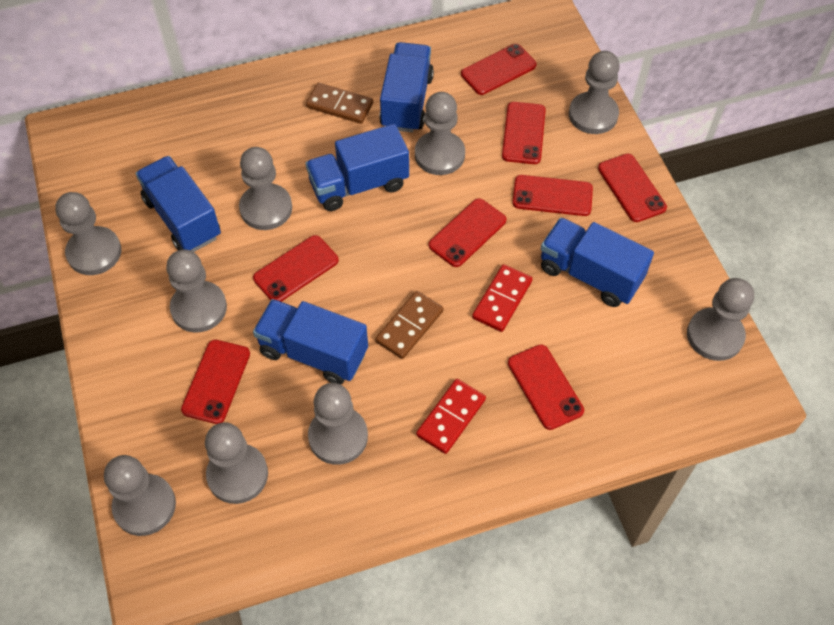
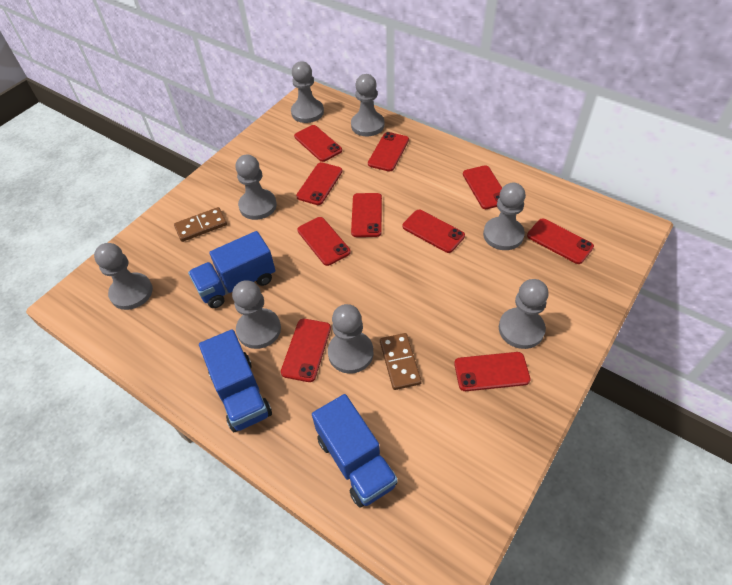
blue truck: [136,156,221,252] [253,299,368,385] [305,124,409,211] [379,42,434,132] [541,218,654,307] = 5 -> [188,231,275,308] [199,329,272,432] [312,394,398,508] = 3
grey pawn: [55,192,121,275] [104,455,176,536] [166,250,227,333] [205,422,268,504] [239,147,292,230] [308,383,368,465] [415,92,465,175] [569,51,620,134] [687,278,754,361] = 9 -> [94,243,153,310] [232,280,281,349] [235,154,277,220] [291,61,324,123] [328,304,374,374] [351,74,384,137] [483,183,526,250] [499,279,549,349] = 8
red domino: [416,379,486,454] [472,264,532,332] = 2 -> none = 0
red phone: [181,340,250,424] [253,235,339,302] [429,198,507,267] [461,44,536,95] [502,102,546,164] [508,344,584,430] [512,175,593,216] [598,153,667,222] = 8 -> [281,319,331,382] [294,125,342,162] [296,162,343,205] [297,217,351,266] [351,193,382,237] [368,132,409,172] [403,210,465,253] [454,352,531,391] [463,165,502,209] [527,219,594,264] = 10

